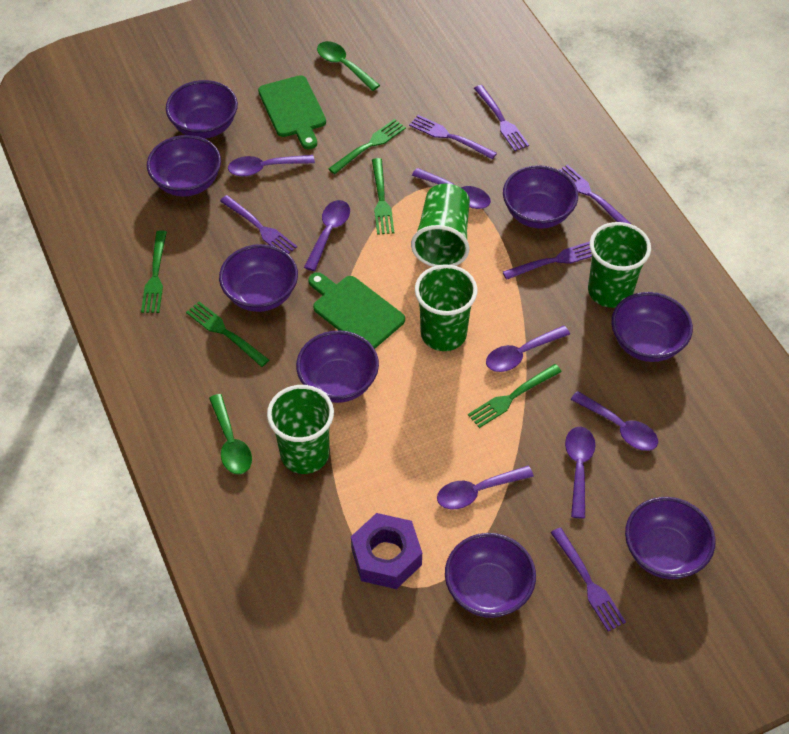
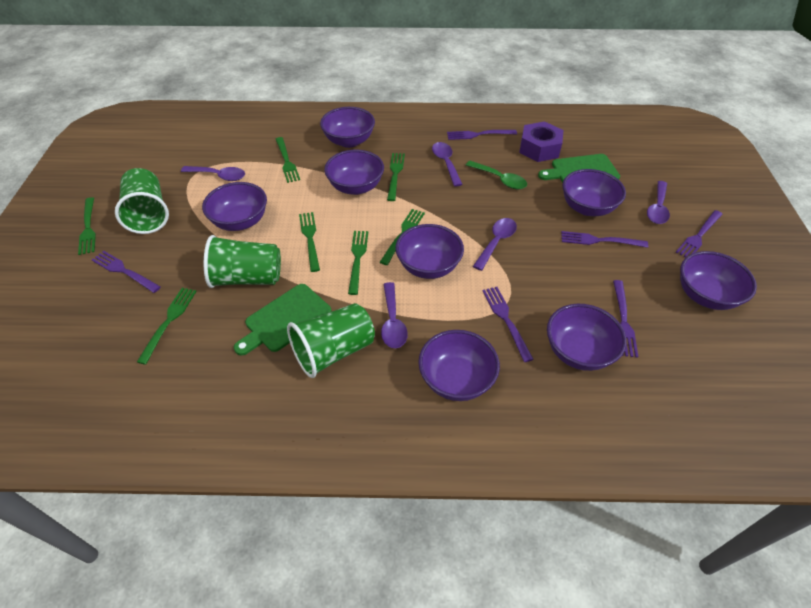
green cup: [267,385,334,474] [411,183,470,267] [415,264,477,351] [588,222,651,308] = 4 -> [115,168,169,234] [204,235,281,288] [287,303,375,378] = 3
green fork: [141,231,167,313] [186,302,269,367] [328,119,406,174] [372,158,394,235] [468,364,562,428] = 5 -> [78,197,96,255] [137,288,197,365] [276,137,300,183] [299,212,320,272] [348,231,368,295] [380,209,425,265] [387,153,405,201] = 7
green spoon: [209,394,252,474] [317,41,380,91] = 2 -> [466,161,527,189] = 1
purple spoon: [228,155,315,177] [304,200,350,271] [412,168,491,209] [437,466,534,509] [486,326,570,372] [565,427,596,519] [570,391,658,451] = 7 -> [181,166,245,181] [381,282,408,348] [432,142,463,187] [473,218,517,271] [647,181,670,224] = 5

